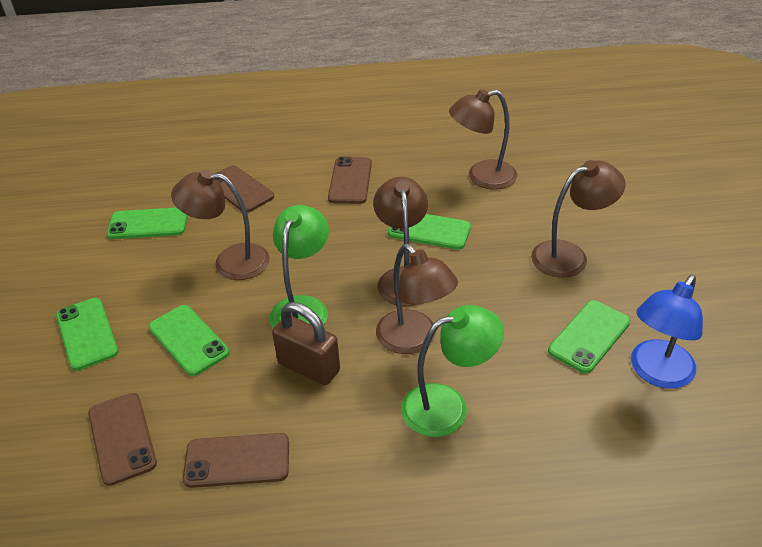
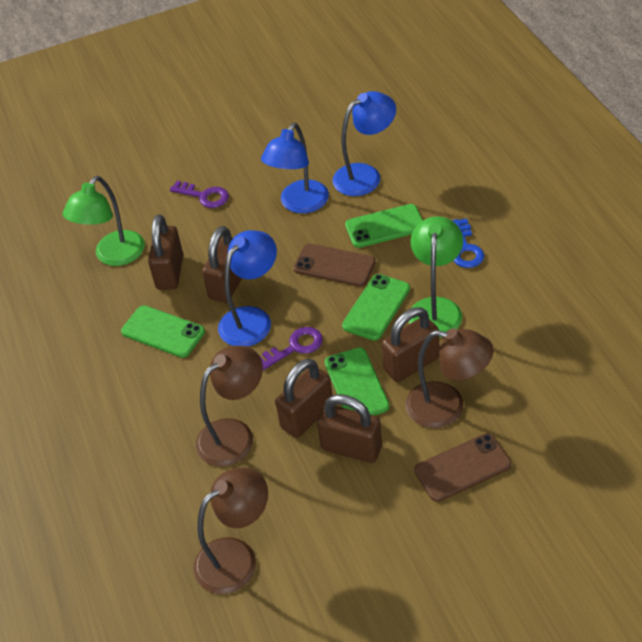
blue key: none = 0 -> [452,218,484,268] = 1
blue lamp: [631,275,703,389] = 1 -> [218,230,277,347] [261,123,329,213] [332,91,396,196] = 3
brown lamp: [171,169,270,280] [373,177,428,306] [376,244,458,354] [449,89,517,190] [531,160,626,278] = 5 -> [193,467,268,594] [196,346,263,467] [405,328,494,428] = 3
brown padlock: [272,302,340,385] = 1 -> [148,214,183,290] [202,226,242,303] [275,359,333,438] [317,394,382,463] [382,307,439,382] = 5
brown phone: [88,393,157,486] [183,433,289,488] [214,165,274,213] [328,157,372,204] = 4 -> [293,244,376,287] [414,433,511,502] = 2
green phone: [56,298,118,370] [107,207,188,239] [149,305,230,376] [388,214,471,250] [548,300,630,373] = 5 -> [121,305,205,358] [325,347,389,415] [342,274,410,341] [345,204,423,248] = 4
purple key: none = 0 -> [170,181,229,208] [260,327,323,370] = 2

